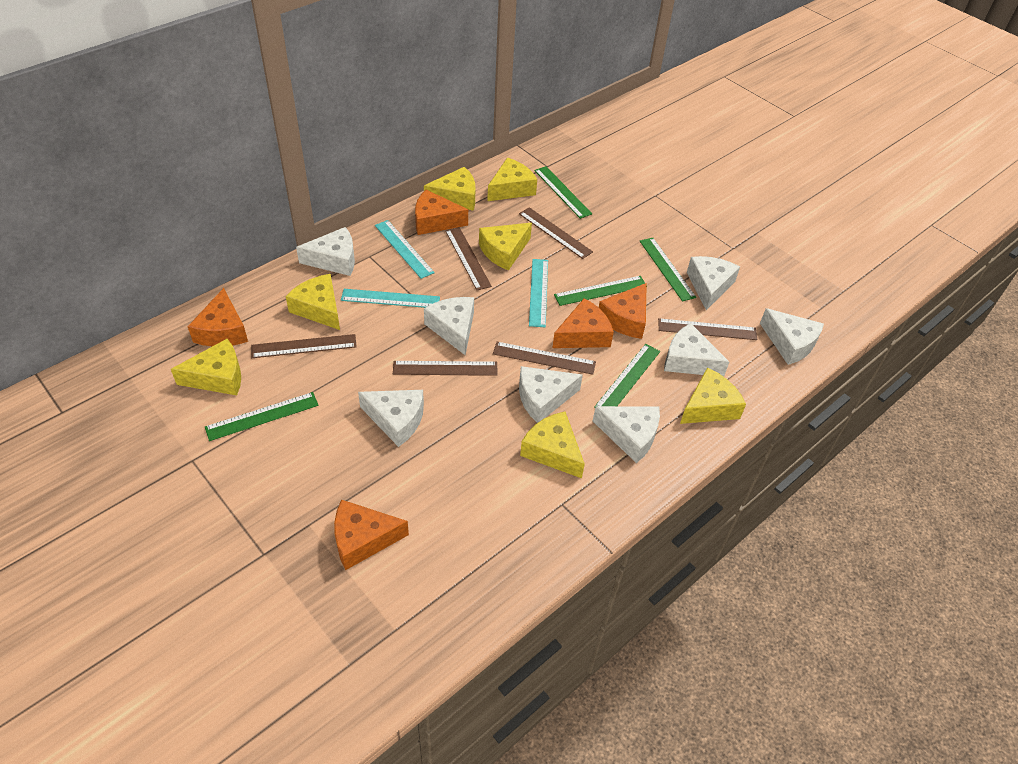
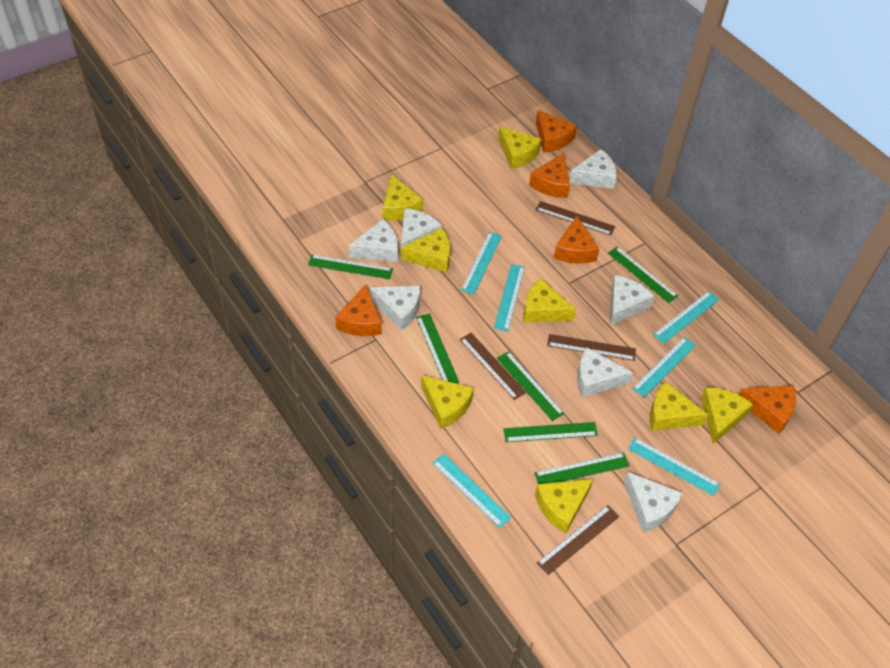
brown ruler: [251,334,357,358] [393,361,498,376] [445,227,492,290] [493,342,596,375] [519,207,593,259] [658,318,757,340] = 6 -> [459,333,526,400] [536,201,615,236] [537,505,619,575] [547,334,636,361] = 4
green ruler: [205,392,319,441] [534,166,592,219] [554,276,647,306] [594,344,660,408] [640,238,696,301] = 5 -> [308,255,393,279] [416,314,459,383] [497,351,564,421] [503,422,598,442] [534,452,629,484] [608,246,678,303] = 6
turquoise ruler: [341,289,440,308] [375,220,435,279] [529,259,548,327] = 3 -> [432,453,511,528] [461,232,502,294] [494,264,525,331] [628,438,720,496] [632,337,696,397] [653,291,719,344] = 6
white cheese: [296,227,355,276] [358,390,424,447] [424,297,474,355] [519,366,583,423] [593,406,660,463] [664,323,729,377] [687,256,740,310] [760,308,824,365] = 8 -> [349,219,398,262] [370,286,420,330] [401,208,442,247] [569,149,617,189] [577,348,633,397] [610,275,654,325] [624,472,682,532] = 7
yellow cheese: [171,339,241,395] [286,274,340,330] [424,167,475,211] [479,223,532,271] [487,158,537,201] [520,412,585,478] [680,367,746,424] = 7 -> [382,174,423,221] [401,228,450,273] [421,375,474,429] [498,126,542,169] [523,278,576,323] [535,479,593,534] [650,381,708,431] [701,387,753,444] = 8

